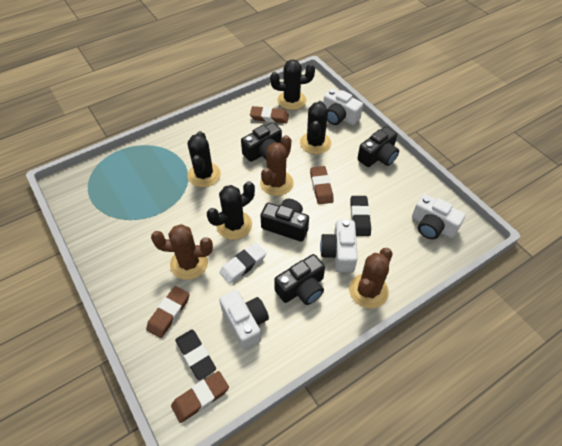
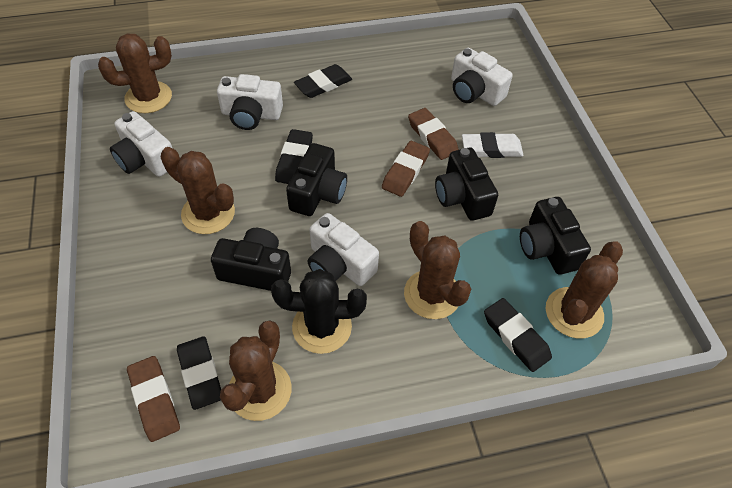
black cactus: [187,131,221,187] [207,181,255,240] [270,59,315,110] [300,101,331,154] = 4 -> [271,269,367,354] = 1
black eraser: [175,330,216,380] [350,196,371,236] = 2 -> [177,336,221,410] [275,129,313,184] [294,64,352,98] [484,298,552,372] = 4
brown cactus: [151,224,213,280] [260,135,294,196] [349,248,392,309] = 3 -> [98,33,172,113] [161,147,235,234] [220,320,292,421] [404,221,471,319] [546,241,623,338] = 5
brown eraser: [146,286,190,338] [171,371,229,423] [250,106,289,123] [310,166,334,204] = 4 -> [127,356,180,442] [382,141,430,197] [408,108,459,160] = 3

